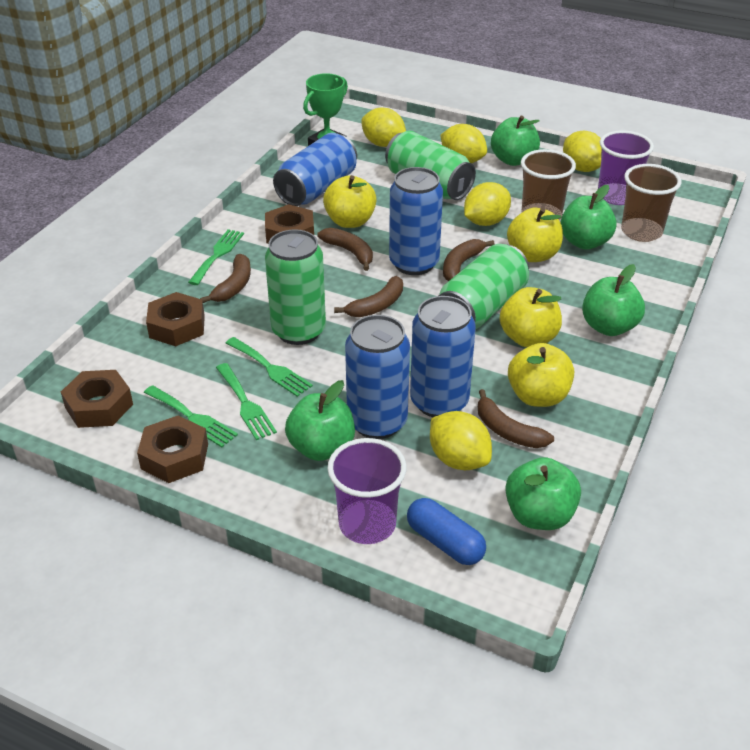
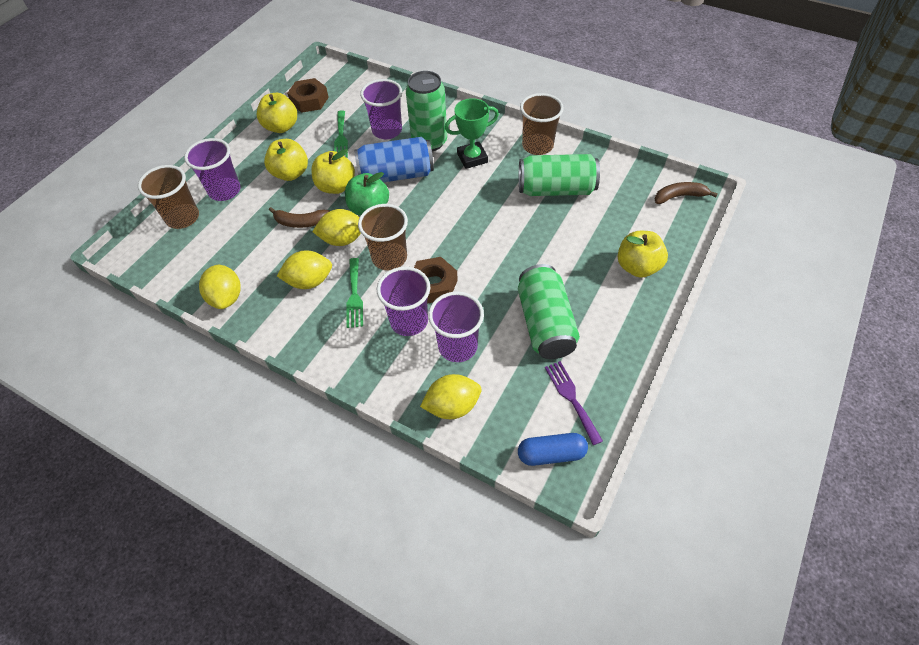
blue can: [273,133,357,206] [345,315,410,439] [389,167,443,275] [410,296,476,417] = 4 -> [354,137,434,182] = 1
brown banana: [200,254,251,303] [317,228,373,271] [334,276,403,317] [443,239,495,281] [478,389,554,448] = 5 -> [269,207,330,228] [655,182,718,204] = 2
brown cup: [521,149,576,221] [621,164,681,242] = 2 -> [138,165,199,229] [358,204,408,270] [520,93,564,155] = 3
brown nut: [61,370,133,428] [137,416,208,483] [146,292,205,346] [265,204,314,244] = 4 -> [287,78,329,113] [414,257,458,304] = 2
green apple: [285,380,355,461] [491,115,540,166] [505,457,581,530] [560,185,617,250] [582,264,645,336] = 5 -> [345,172,389,216] = 1
green fork: [144,385,238,447] [188,229,244,285] [216,363,277,440] [226,337,313,397] = 4 -> [334,110,348,158] [346,258,363,328] = 2
purple cup: [327,438,407,544] [598,130,654,205] = 2 -> [184,138,241,201] [360,79,402,139] [377,267,430,336] [428,292,484,362] = 4
purple fork: none = 0 -> [545,361,603,445] = 1
yellow lemon: [361,107,406,147] [430,411,492,470] [440,124,487,164] [464,182,511,226] [563,131,601,172] = 5 -> [199,265,241,309] [277,250,332,289] [312,209,361,246] [420,374,481,419] = 4

